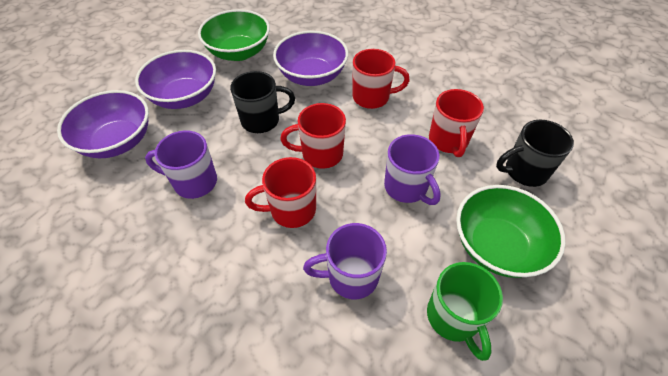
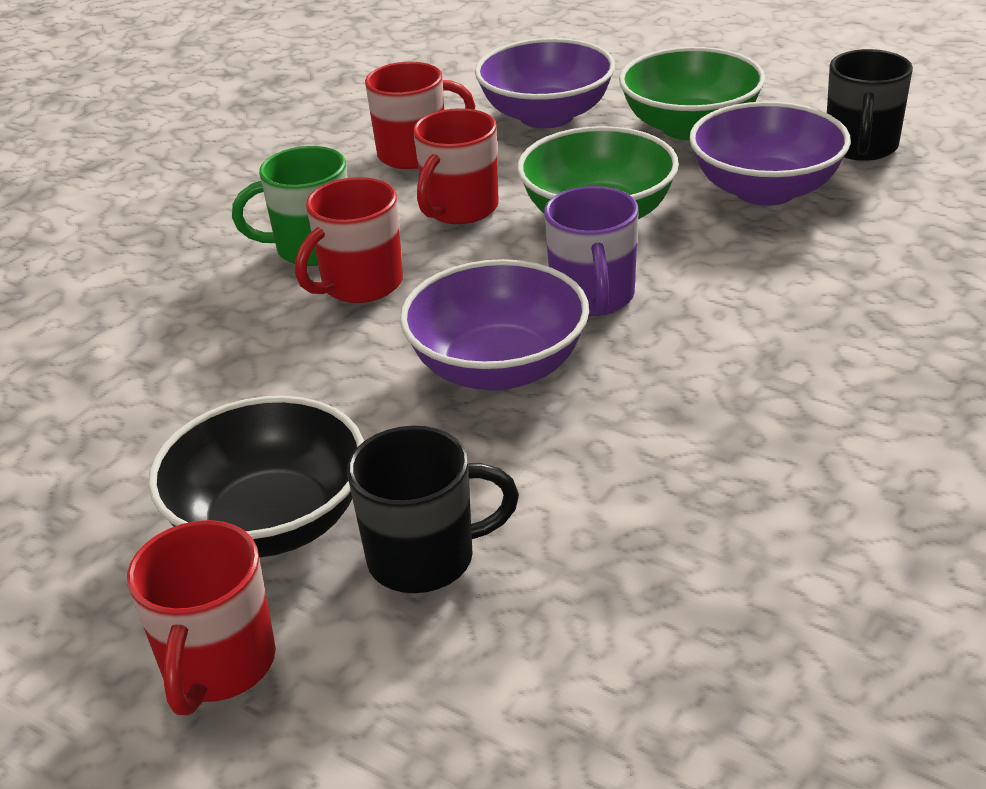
black bowl: none = 0 -> [148,396,364,558] = 1
purple mug: [145,130,217,199] [303,223,387,299] [384,134,441,205] = 3 -> [544,186,639,316] = 1

